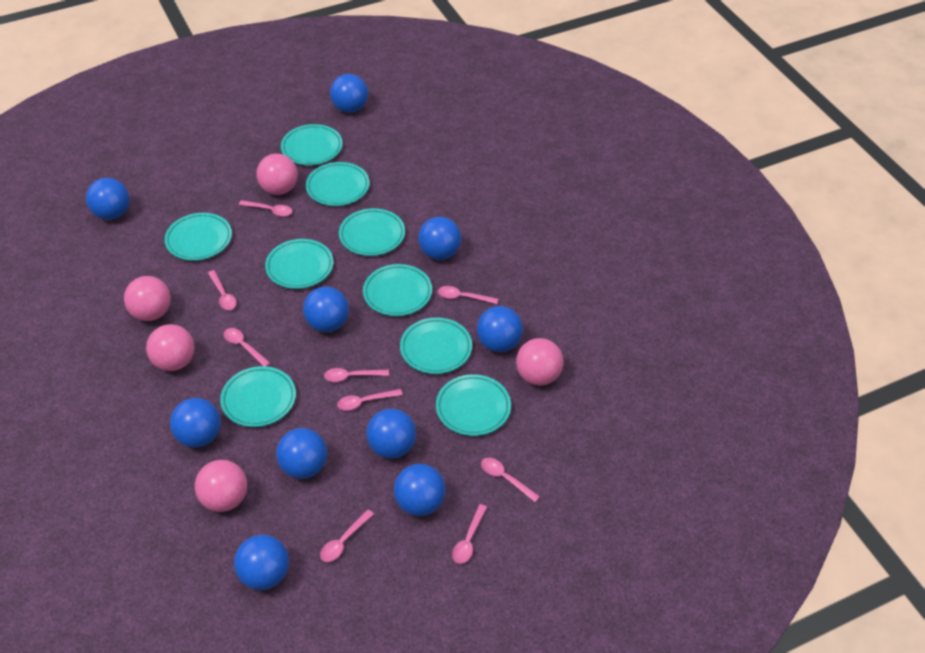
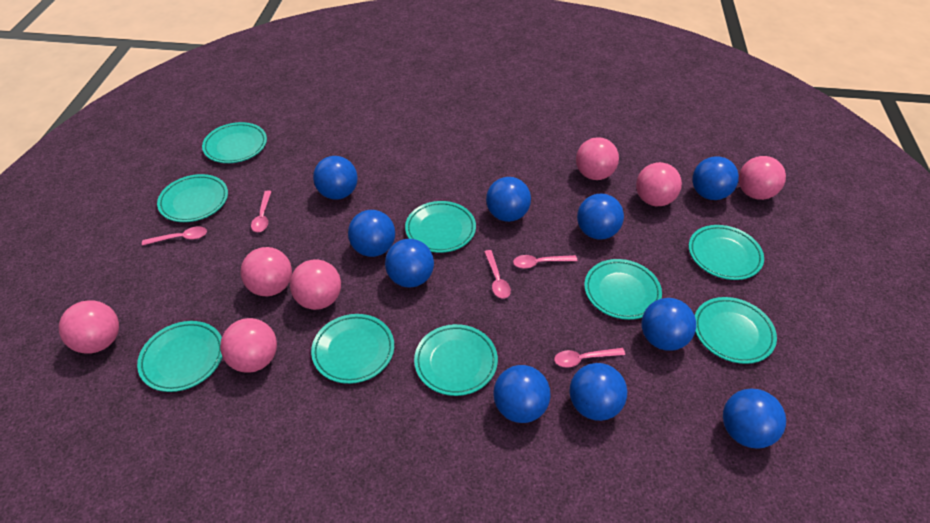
pink ball: [124,276,171,321] [146,324,195,371] [195,460,247,512] [256,154,298,195] [516,338,564,385] = 5 -> [59,300,119,353] [220,318,277,373] [240,247,292,296] [290,259,341,310] [576,137,619,180] [636,162,682,206] [739,156,786,200] = 7
pink spoon: [208,270,237,310] [223,328,270,366] [239,200,292,217] [320,510,374,562] [324,368,389,382] [337,389,403,410] [438,286,498,304] [452,504,487,564] [481,458,540,502] = 9 -> [142,226,207,246] [251,191,272,232] [484,250,511,299] [513,255,577,269] [554,348,625,368] = 5

